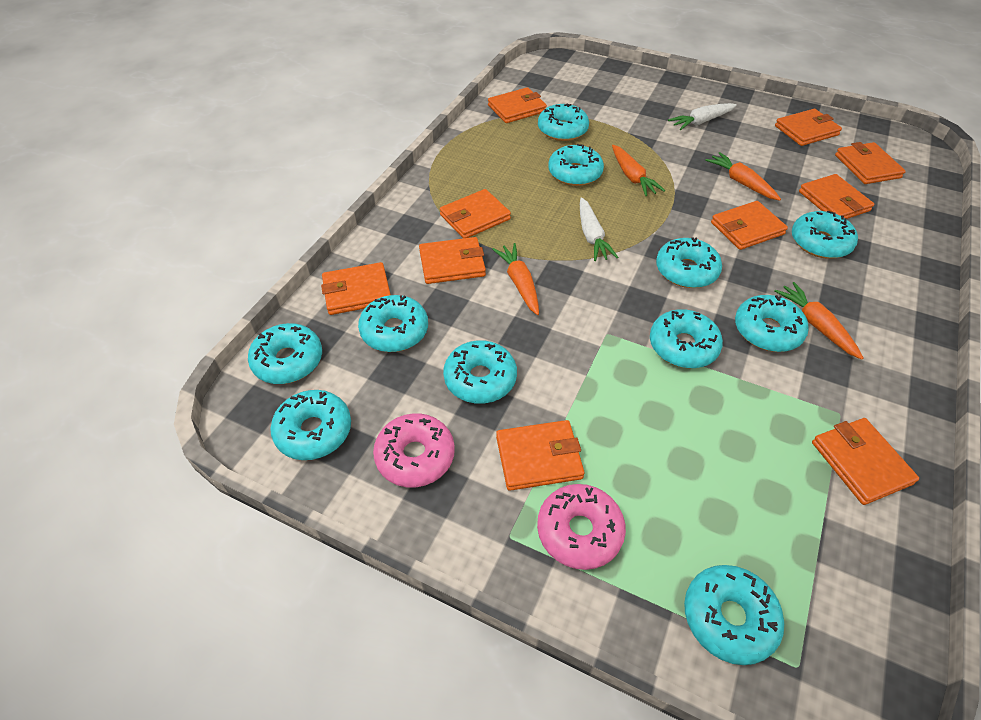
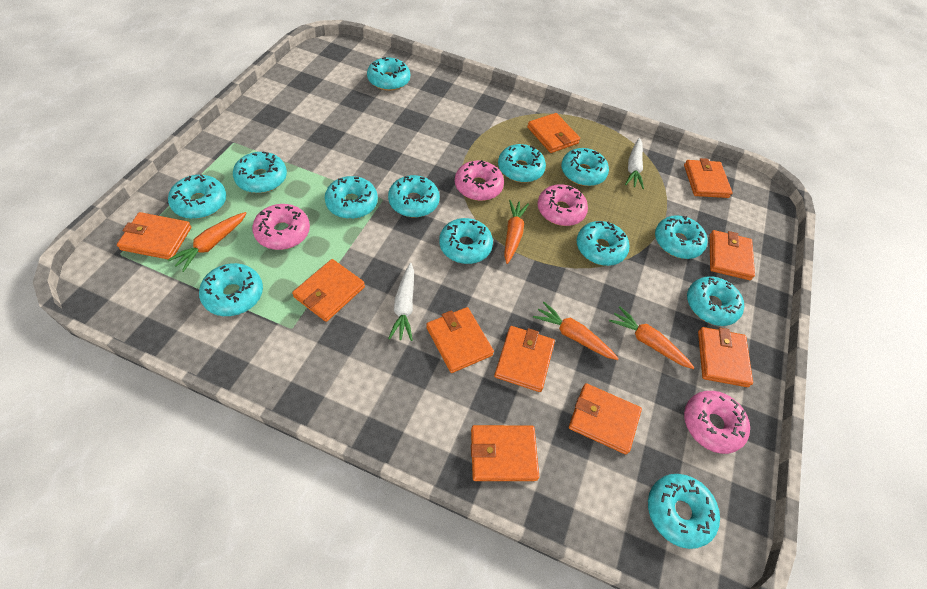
pink donut: [373,413,455,487] [537,484,626,570] = 2 -> [252,204,310,250] [455,160,504,201] [538,184,588,226] [684,391,750,454] = 4
turquoise donut: [248,323,322,384] [270,390,351,460] [358,295,428,352] [443,340,517,404] [538,104,589,141] [548,144,604,186] [650,309,723,368] [656,237,722,288] [684,565,784,665] [735,295,809,352] [792,211,858,259] = 11 -> [168,174,226,219] [199,263,263,316] [233,151,287,193] [325,176,378,219] [367,57,410,91] [388,175,440,217] [439,218,493,264] [498,144,546,183] [561,148,609,186] [577,221,630,266] [648,474,720,549] [655,215,707,259] [687,276,744,326] = 13

